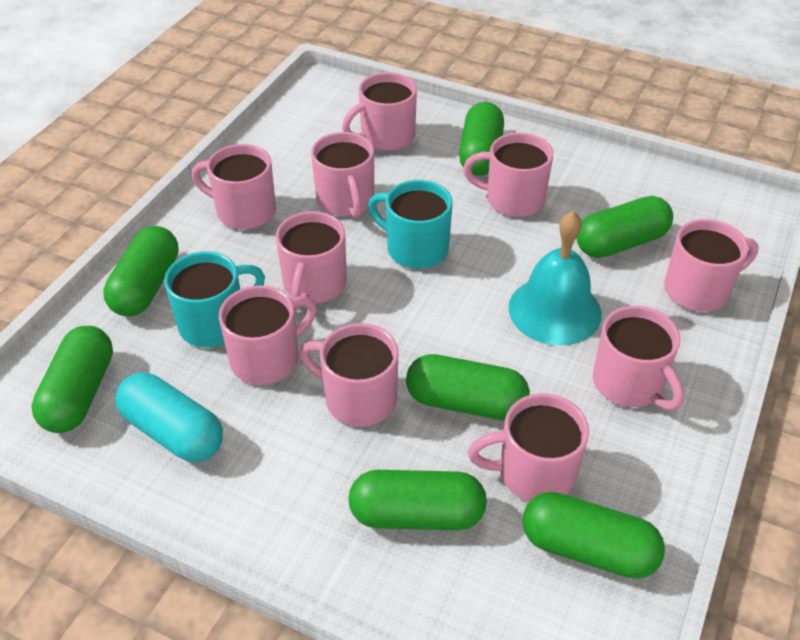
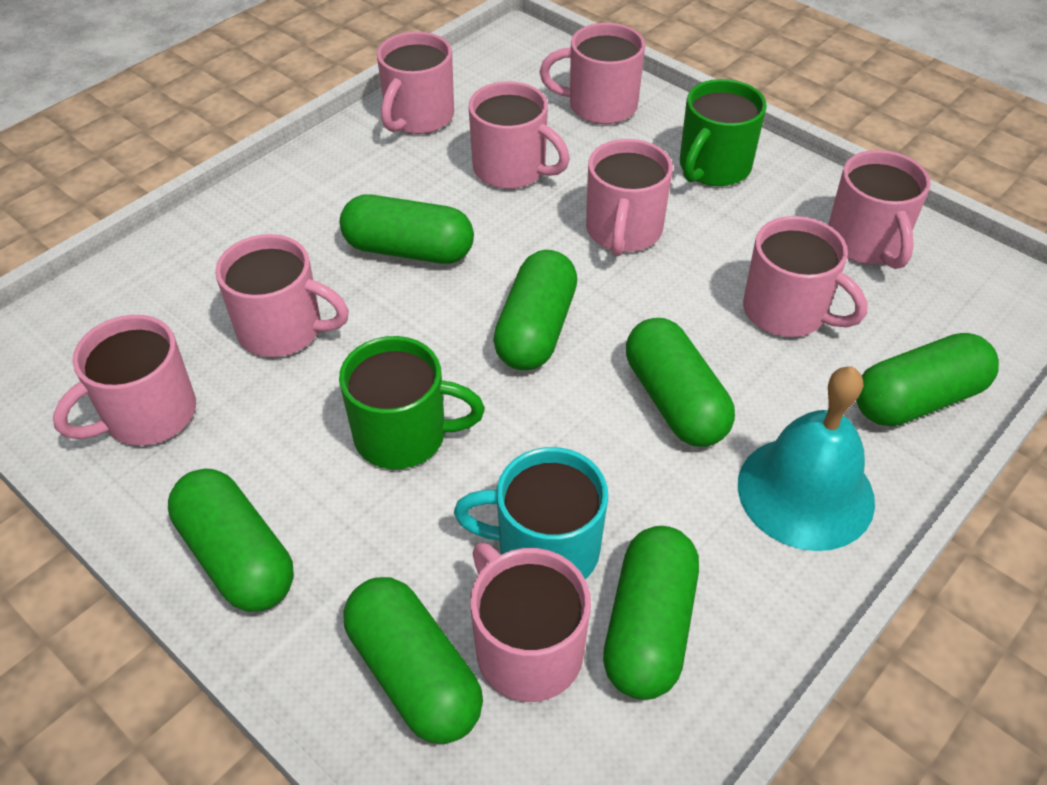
green mug: none = 0 -> [339,336,485,469] [680,79,767,186] = 2
pink mug: [192,144,276,229] [219,285,317,385] [276,211,347,308] [299,323,398,427] [311,132,374,218] [342,72,417,151] [463,133,553,217] [468,393,589,502] [593,306,684,410] [664,219,759,312] = 10 -> [53,315,196,446] [215,234,349,357] [377,32,454,134] [468,81,570,189] [470,543,591,702] [540,23,645,124] [586,139,673,256] [743,216,868,337] [828,150,931,269] = 9
turquoise capsule: [115,373,223,462] = 1 -> none = 0
turquoise mug: [164,251,265,347] [368,180,453,269] = 2 -> [454,447,608,579] = 1

